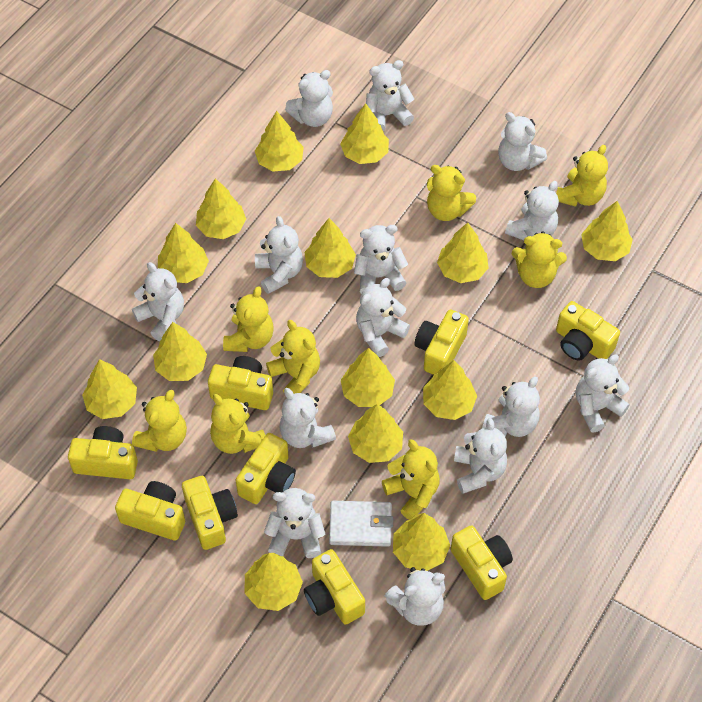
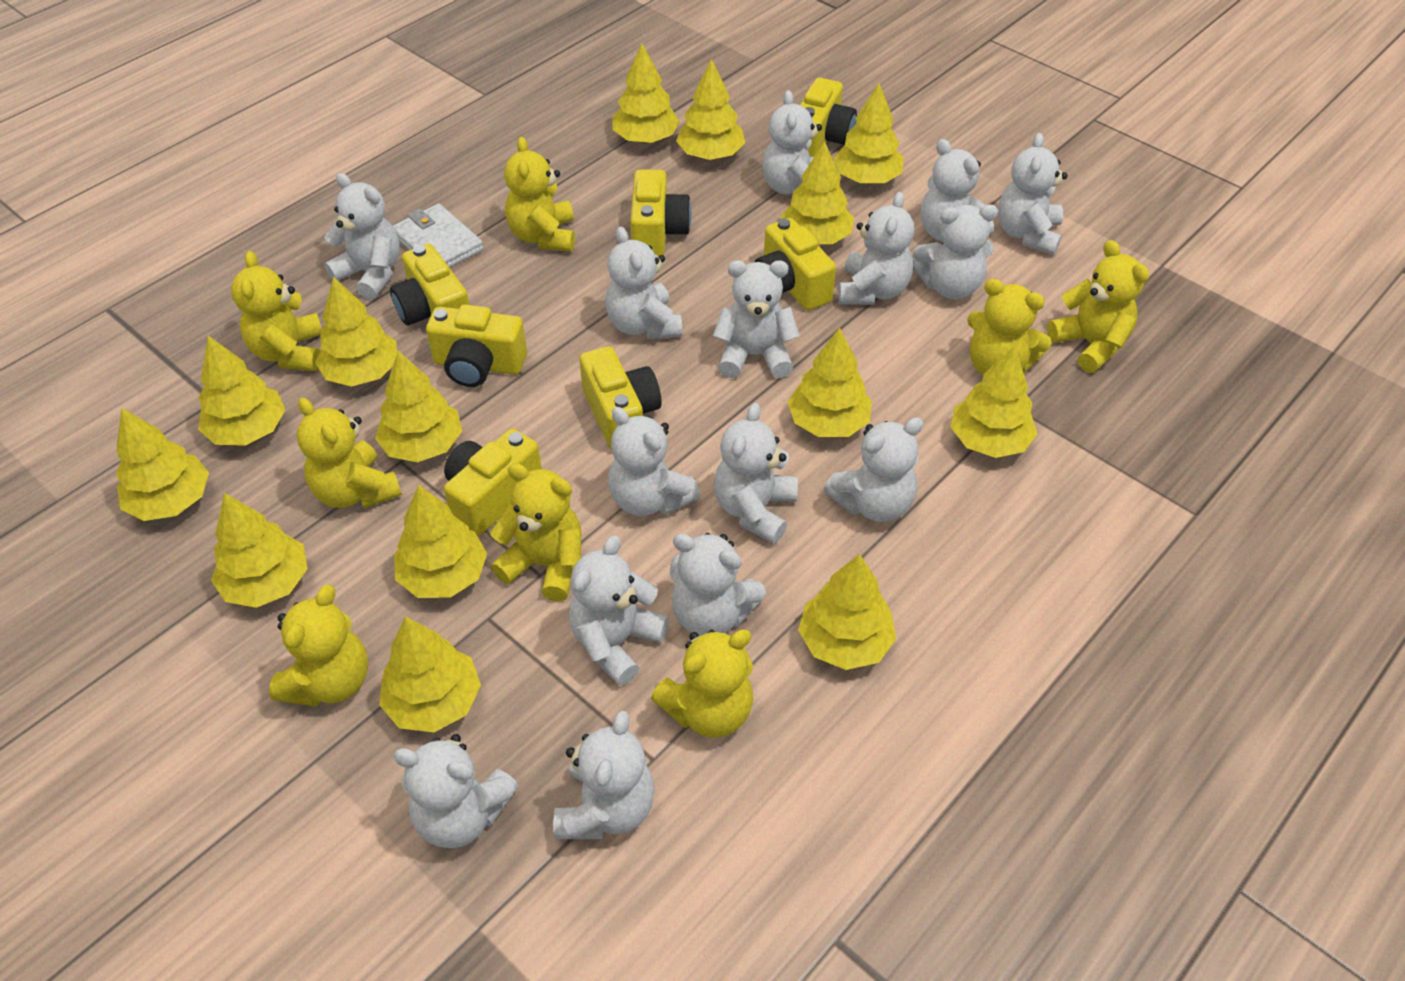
white teddy bear: [132,262,184,341] [255,216,303,294] [264,488,326,558] [279,388,336,448] [285,70,333,127] [354,225,408,294] [356,278,410,357] [366,60,414,131] [385,567,446,626] [454,418,507,494] [482,377,540,437] [498,112,547,171] [505,181,559,240] [576,355,630,432] = 14 -> [324,173,400,300] [393,734,519,848] [553,710,655,839] [569,535,669,686] [605,227,682,340] [608,407,700,516] [670,533,766,636] [713,260,800,378] [714,403,798,544] [763,90,822,195] [823,417,924,522] [838,192,914,305] [913,205,998,299] [921,139,994,242] [998,133,1068,255] = 15
yellow camera: [68,426,138,479] [115,481,185,541] [182,476,238,550] [208,356,273,410] [236,433,296,504] [304,549,365,625] [414,310,469,375] [451,525,513,600] [556,301,620,361] = 9 -> [390,244,469,325] [426,304,527,387] [444,428,542,536] [579,346,662,451] [630,169,692,256] [755,218,836,310] [800,78,857,157] = 7

